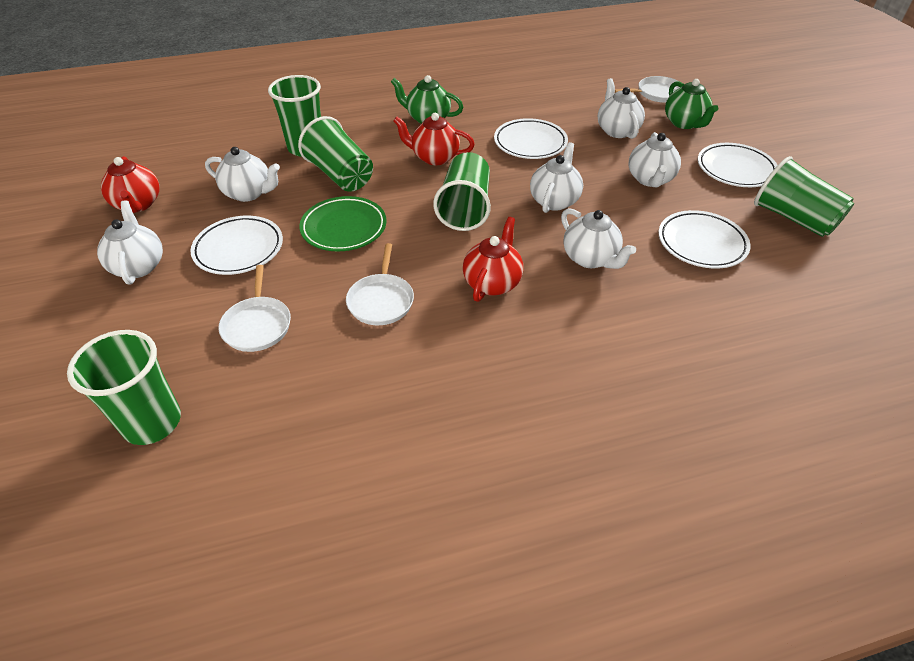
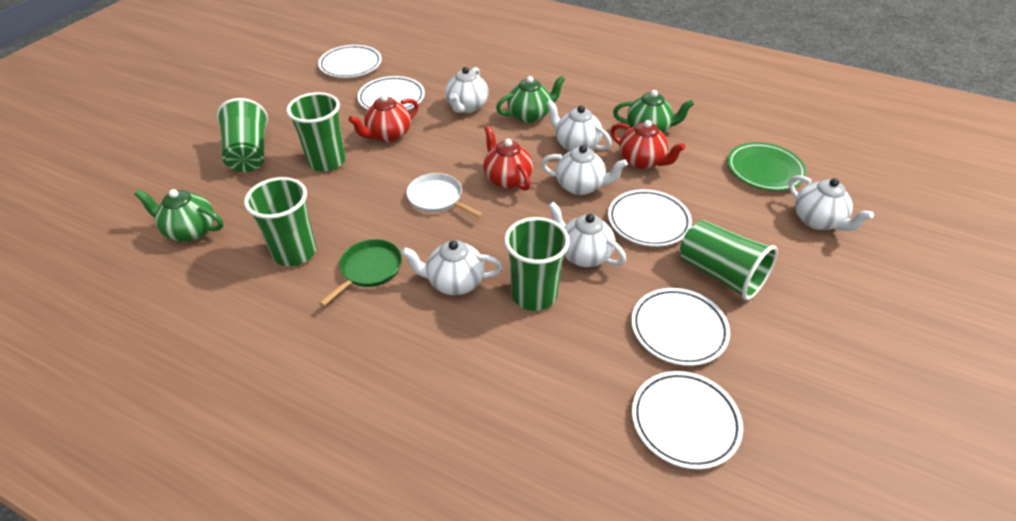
green pan: none = 0 -> [319,239,402,306] = 1
green teapot: [391,75,463,124] [665,79,718,129] = 2 -> [134,189,224,242] [496,76,565,123] [613,90,694,133] = 3
white pan: [218,265,291,352] [346,243,414,325] [615,76,680,103] = 3 -> [406,173,483,218] = 1
white plate: [190,216,283,275] [494,118,568,159] [658,210,751,268] [698,143,778,187] = 4 -> [318,45,382,78] [357,76,425,110] [608,189,692,247] [631,288,730,366] [632,371,743,469] = 5

